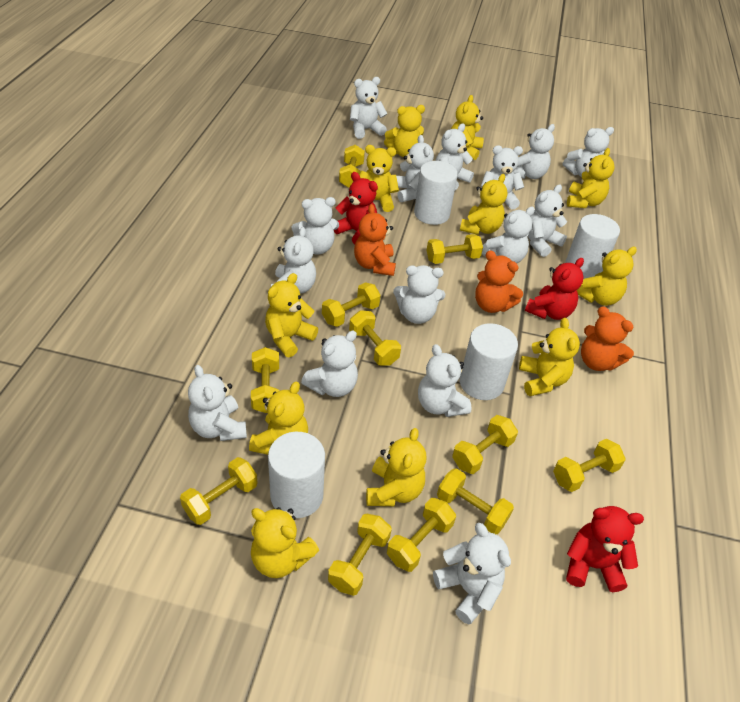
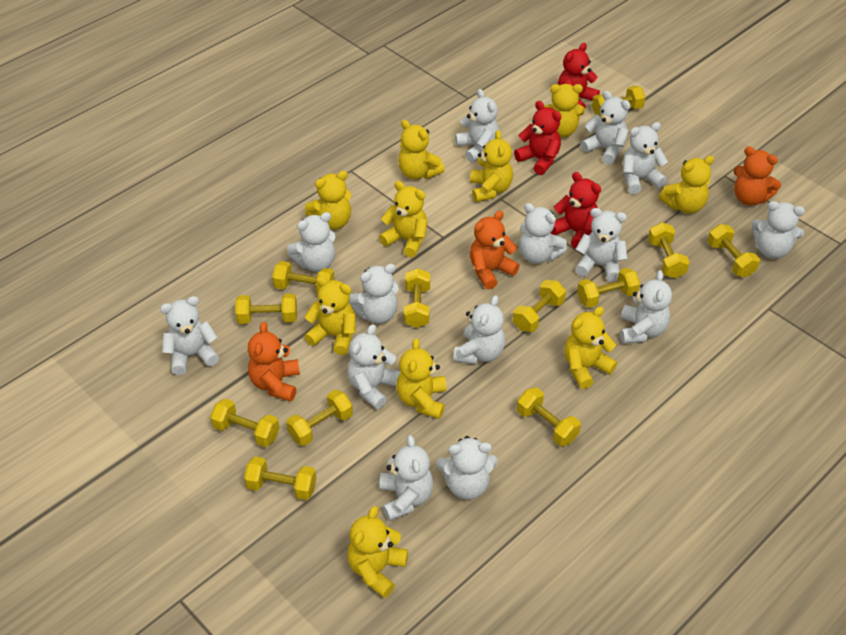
white cylinder: [268,432,325,518] [414,161,458,225] [459,323,518,400] [565,214,620,279] = 4 -> none = 0
white teddy bear: [188,365,247,441] [271,227,316,294] [292,197,339,254] [301,331,358,397] [350,77,388,139] [393,265,445,324] [396,135,434,202] [418,344,472,417] [433,523,511,625] [435,123,474,190] [481,145,524,209] [482,206,535,263] [513,124,555,179] [527,185,567,257] [563,127,614,177] = 15 -> [160,296,219,375] [287,212,336,272] [347,324,401,409] [349,264,399,324] [379,435,433,521] [436,436,498,500] [453,295,505,364] [455,89,499,162] [519,203,567,264] [575,208,627,282] [580,91,631,164] [620,270,672,344] [623,122,668,194] [751,201,805,259] = 14
yellow dumbbell: [180,457,258,525] [251,347,279,413] [322,282,381,327] [328,514,392,596] [339,145,365,188] [349,310,401,366] [387,498,456,572] [426,234,483,264] [437,468,514,534] [452,415,518,474] [553,439,626,492] = 11 -> [210,398,279,447] [235,294,297,324] [244,456,316,500] [272,261,335,294] [286,390,353,446] [404,268,430,328] [513,280,566,332] [517,387,581,446] [577,268,640,308] [592,86,645,117] [648,222,690,278] [707,224,760,277] = 12
yellow teddy bear: [249,382,308,455] [251,507,319,578] [265,273,318,357] [359,145,399,212] [366,428,426,506] [384,105,425,157] [451,95,484,160] [460,174,507,235] [519,318,580,396] [567,148,615,208] [577,246,637,306] = 11 -> [304,276,356,355] [305,171,351,230] [347,506,408,598] [379,181,427,258] [397,338,447,419] [398,120,445,180] [470,130,513,202] [544,84,585,138] [564,306,617,389] [658,156,714,214] = 10

